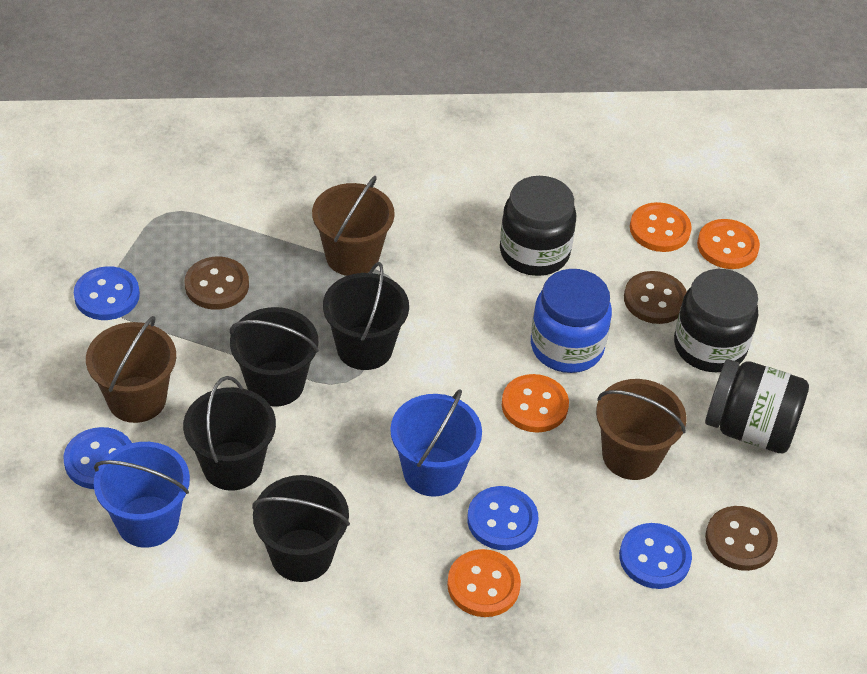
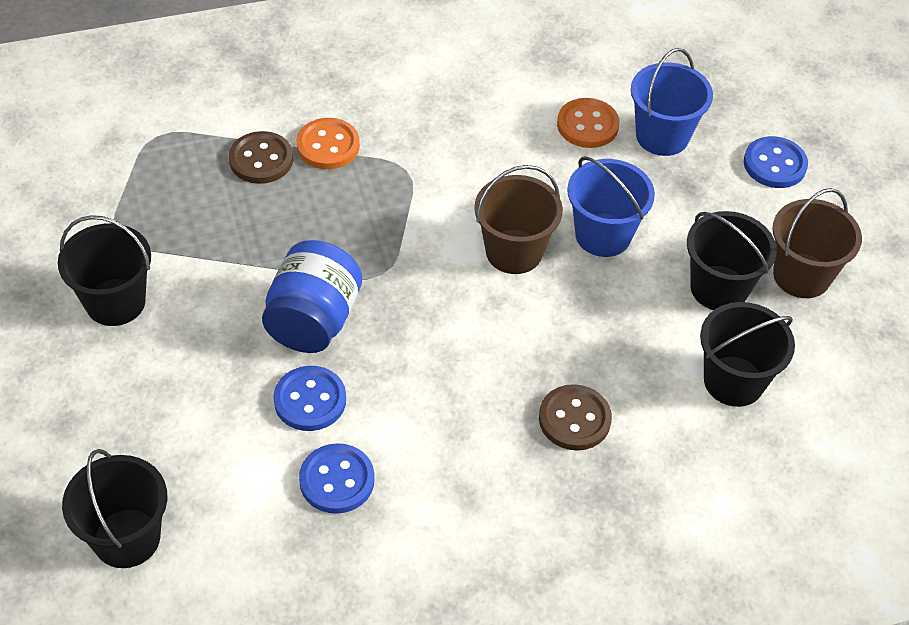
black jar: [500,176,576,276] [674,269,758,372] [705,359,809,453] = 3 -> none = 0
blue button: [63,427,132,489] [74,266,140,320] [467,486,538,550] [619,523,692,589] = 4 -> [273,366,346,431] [299,443,375,514] [744,136,808,188] = 3
brown bucket: [86,316,176,423] [312,176,395,276] [596,379,687,480] = 3 -> [474,165,563,274] [772,188,862,298] = 2
brown button: [185,257,249,310] [624,271,687,324] [705,506,778,571] = 3 -> [229,131,293,184] [539,384,612,451] = 2
orange button: [447,549,521,617] [502,374,569,433] [630,202,692,252] [697,219,760,269] = 4 -> [296,118,360,169] [557,98,619,148] = 2

